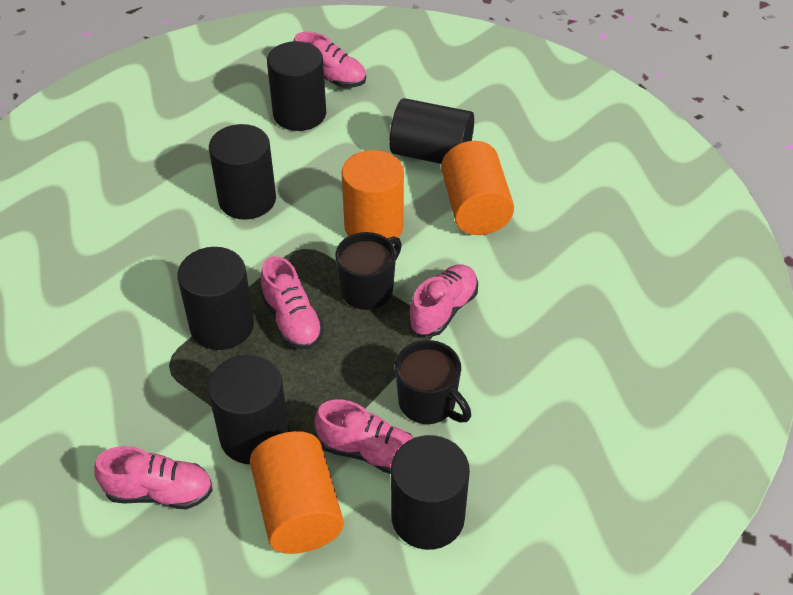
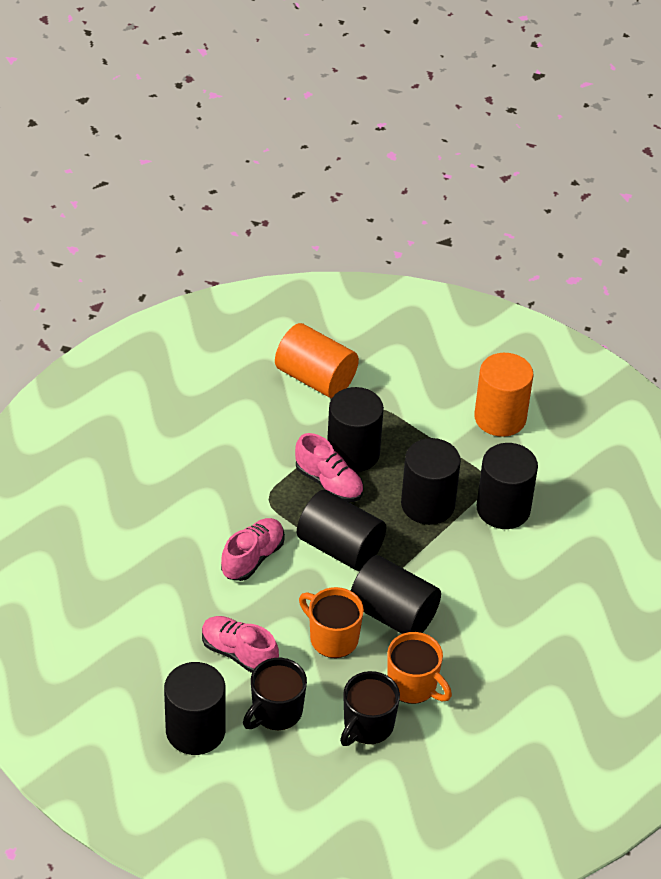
orange cylinder: [250,431,344,554] [342,150,404,238] [441,141,514,235] = 3 -> [275,323,359,398] [474,353,533,437] = 2
orange mug: none = 0 -> [299,587,364,658] [387,632,452,704] = 2
pink shoe: [94,446,213,509] [261,256,324,349] [293,32,366,88] [314,400,414,474] [409,264,478,336] = 5 -> [202,616,279,673] [221,518,285,581] [295,433,364,502] = 3

